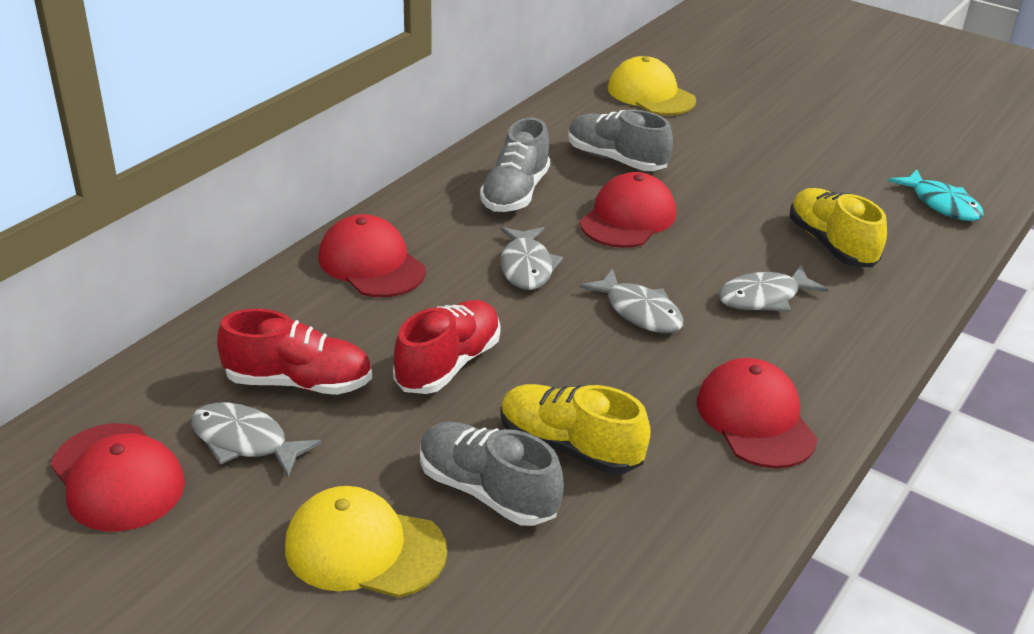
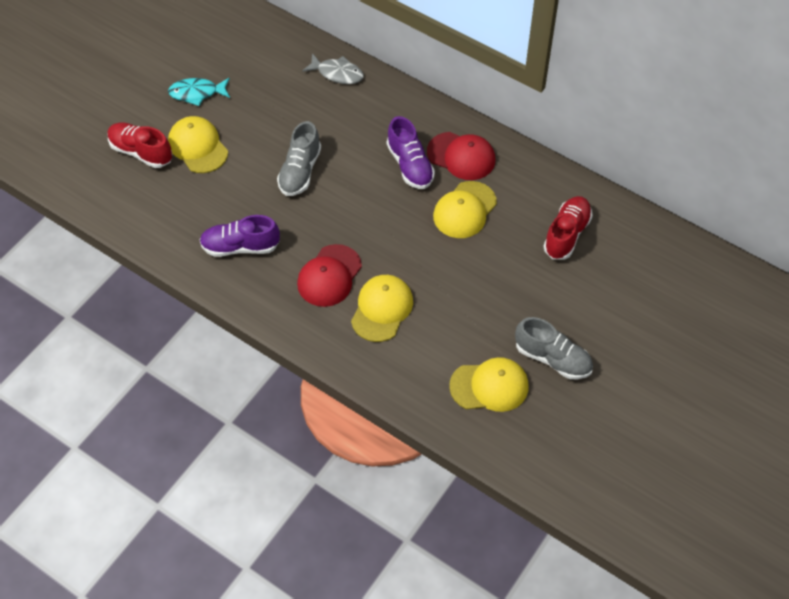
grey fish: [191,403,322,478] [500,227,563,290] [579,268,684,333] [718,265,829,312] = 4 -> [302,53,364,84] = 1
grey shoe: [420,422,564,526] [480,118,550,212] [568,109,673,171] = 3 -> [277,121,321,196] [515,317,593,379] = 2
purple shoe: none = 0 -> [199,215,280,257] [387,116,435,189] = 2
red cap: [50,423,185,532] [318,214,426,297] [580,172,676,248] [697,358,818,469] = 4 -> [297,244,362,307] [427,132,495,180] = 2
yellow cap: [285,486,447,598] [608,56,696,115] = 2 -> [168,116,228,173] [351,275,413,342] [433,181,497,238] [449,357,528,412] = 4
yellow shoe: [500,384,651,474] [790,188,887,267] = 2 -> none = 0

